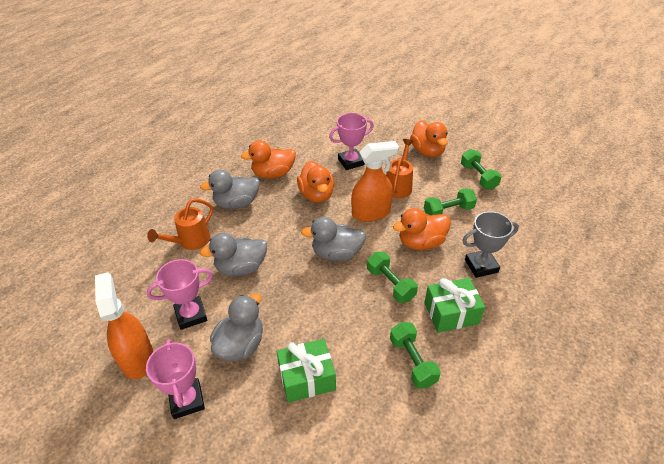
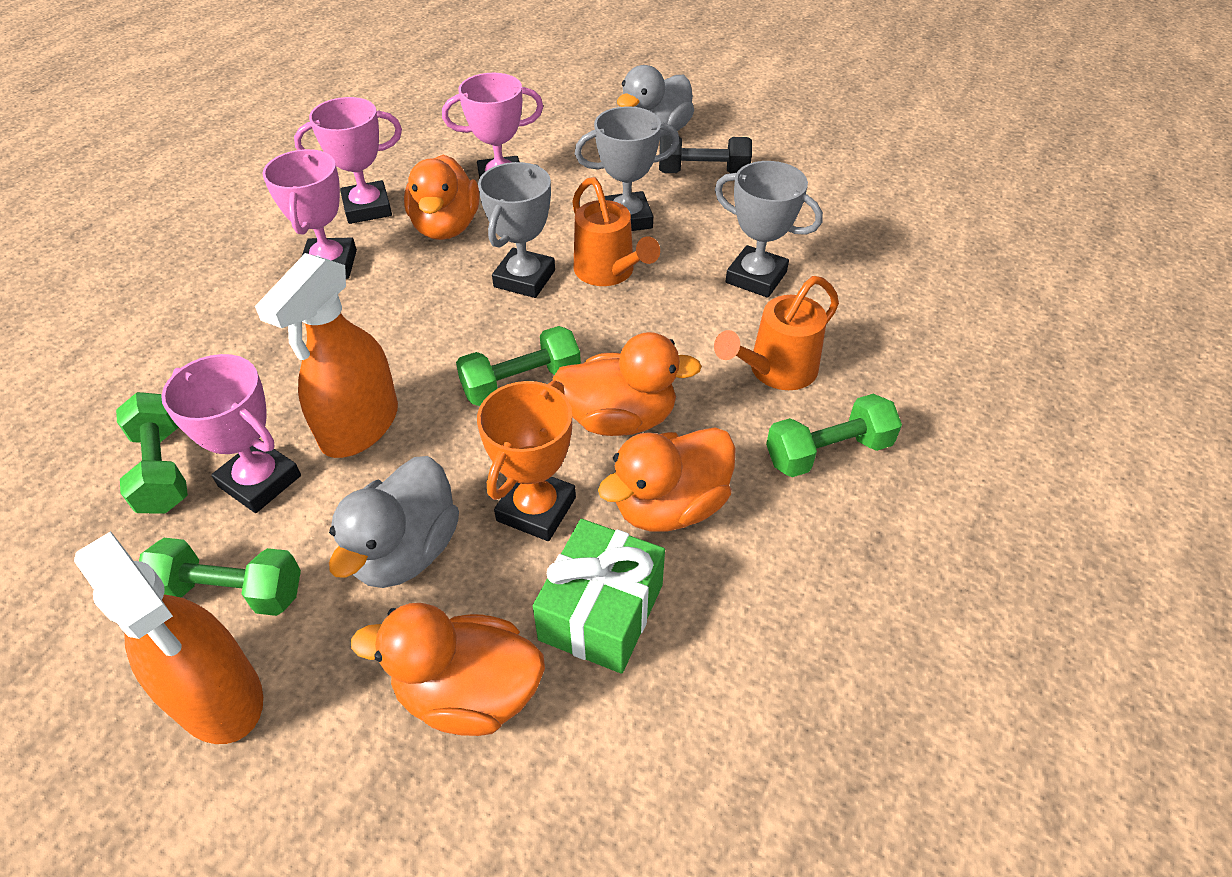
black dumbbell: none = 0 -> [659,135,752,173] = 1
green gift: [277,339,336,403] [424,278,485,333] = 2 -> [533,519,665,674] = 1
grey duck: [200,170,260,209] [200,233,267,276] [210,293,263,361] [301,217,366,261] = 4 -> [329,456,459,588] [617,65,694,138] = 2
grey trophy: [462,211,519,278] = 1 -> [478,162,555,298] [575,106,679,231] [715,161,823,298] = 3
orange trophy: none = 0 -> [477,380,576,541] = 1
pink trophy: [146,339,205,419] [147,259,213,330] [329,113,374,170] = 3 -> [161,354,301,513] [262,149,357,279] [294,97,402,224] [442,73,543,178] = 4

